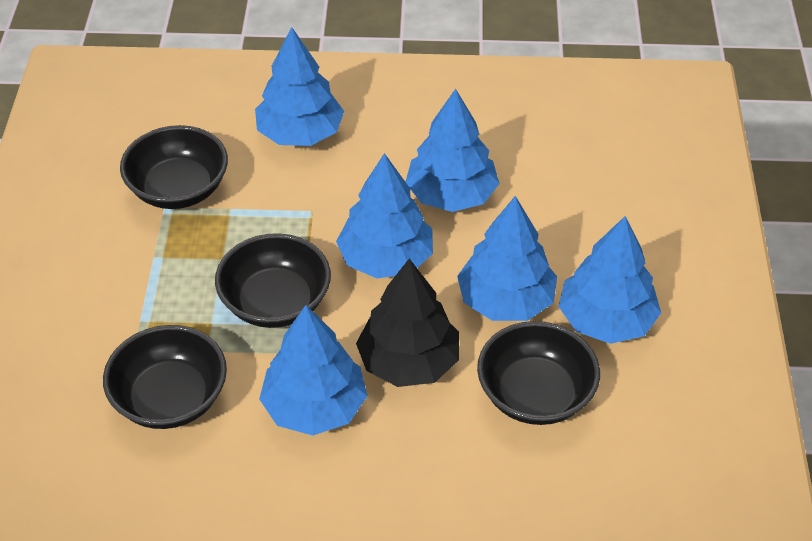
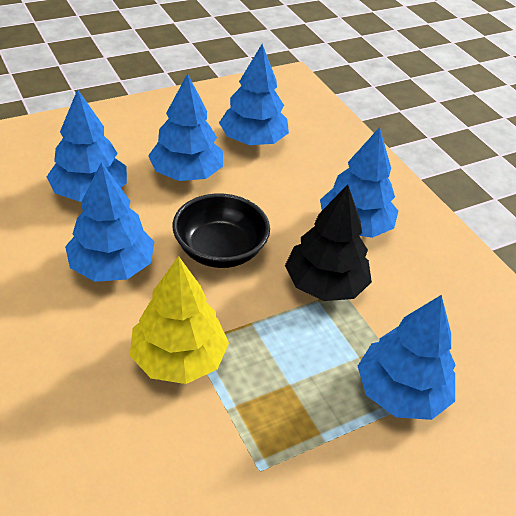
black bowl: [103,325,227,429] [120,125,228,209] [215,233,331,328] [477,321,600,425] = 4 -> [173,194,270,268] = 1
yellow tree: none = 0 -> [130,256,229,384] = 1

